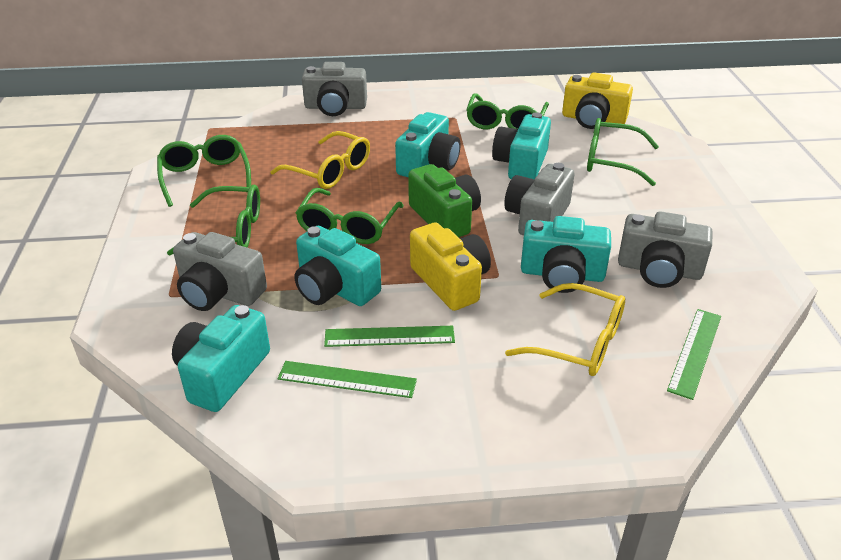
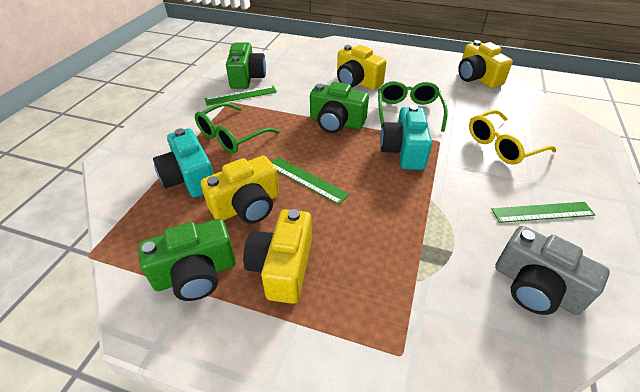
green camera: [408,164,481,237] = 1 -> [138,219,236,301] [226,42,266,89] [310,82,369,133] = 3
green glasses: [157,135,251,207] [167,185,260,256] [296,188,404,244] [466,93,549,129] [587,118,659,186] = 5 -> [195,103,279,153] [378,81,448,132] = 2
grey camera: [173,232,267,311] [302,62,367,116] [504,163,574,236] [618,211,713,288] = 4 -> [495,226,610,315] = 1
turquoise camera: [172,305,270,412] [295,226,381,306] [395,112,460,177] [492,112,551,179] [521,216,611,293] = 5 -> [153,128,214,198] [380,105,432,170] = 2
yellow camera: [410,222,491,311] [562,72,633,129] = 2 -> [201,156,279,224] [243,209,312,304] [337,45,387,90] [458,40,513,88] = 4
yellow glasses: [270,131,370,189] [505,283,625,376] = 2 -> [469,110,556,165] = 1

